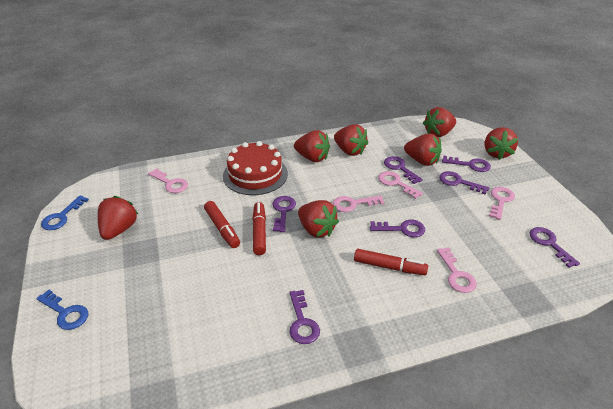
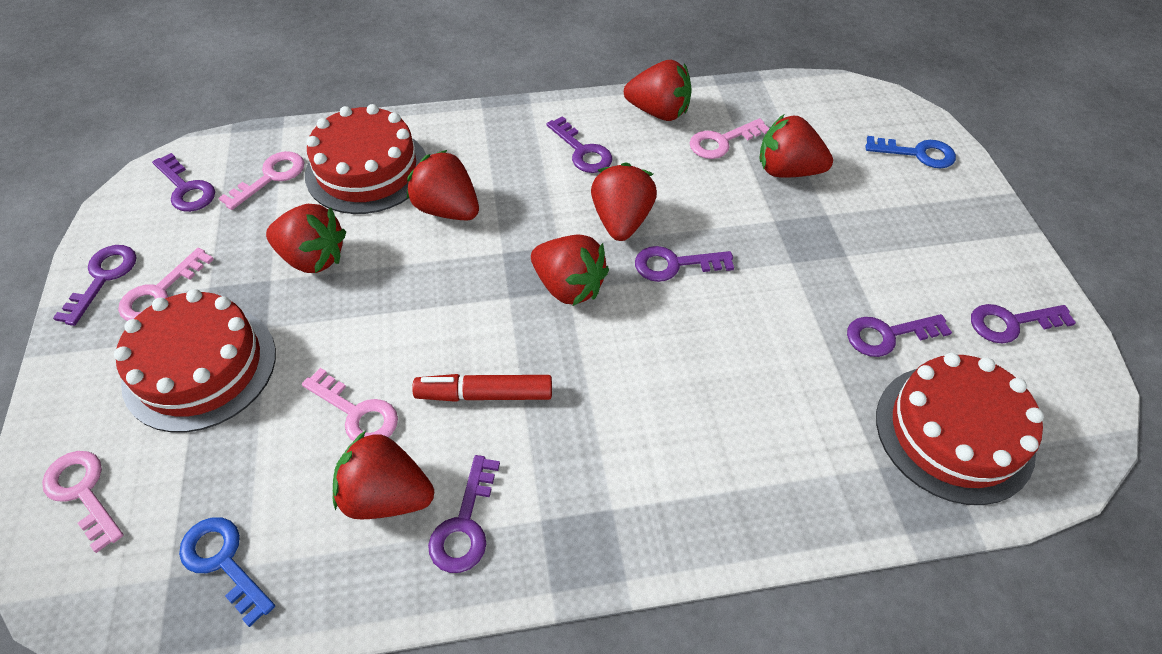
red cake: [223,141,288,195] = 1 -> [114,289,276,433] [305,104,426,214] [876,353,1044,505] = 3
red marker: [204,201,240,248] [252,202,266,255] [354,249,428,275] = 3 -> [412,374,552,402] = 1

